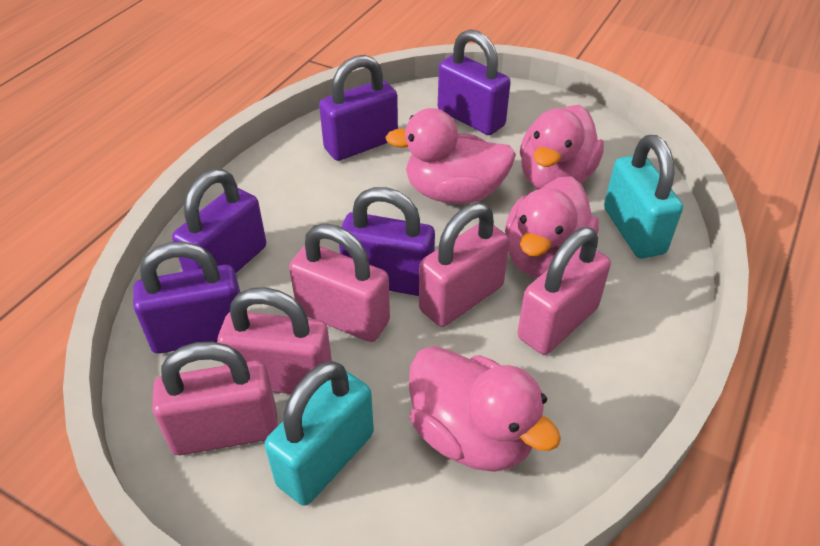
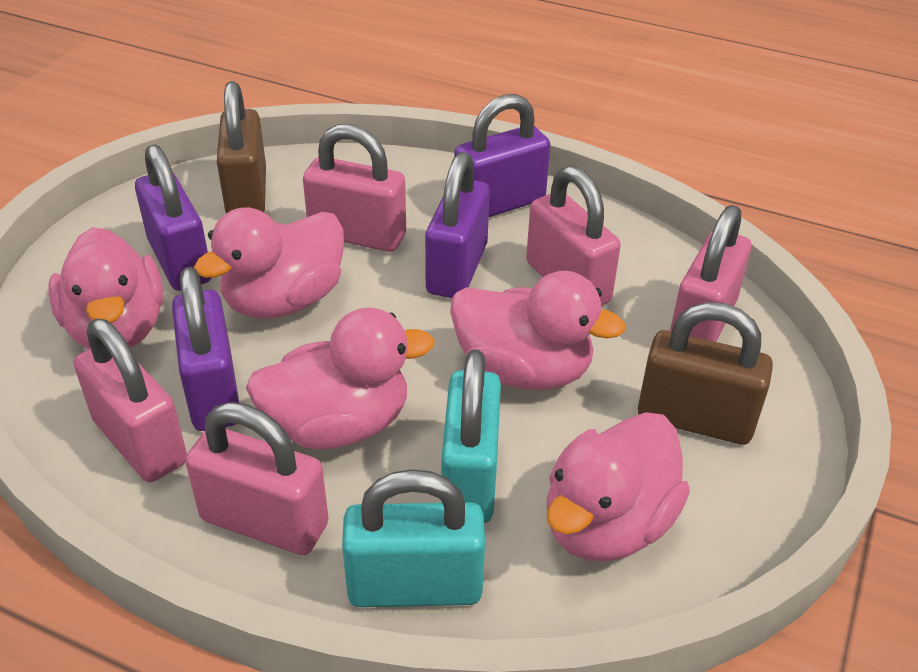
brown padlock: none = 0 -> [217,81,266,213] [638,302,773,445] = 2
pink duck: [385,108,516,204] [409,346,561,472] [505,176,599,278] [520,105,604,189] = 4 -> [48,227,164,349] [194,207,344,319] [246,307,435,450] [450,271,626,390] [547,412,690,562] = 5
purple padlock: [133,242,240,354] [172,169,266,273] [319,55,398,161] [339,187,435,296] [438,29,511,135] = 5 -> [135,144,211,291] [172,267,239,431] [425,152,490,298] [454,94,550,217] = 4

